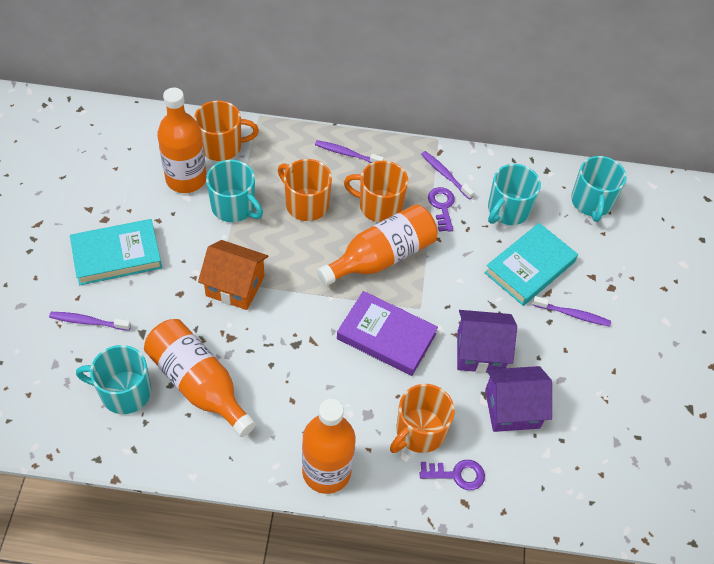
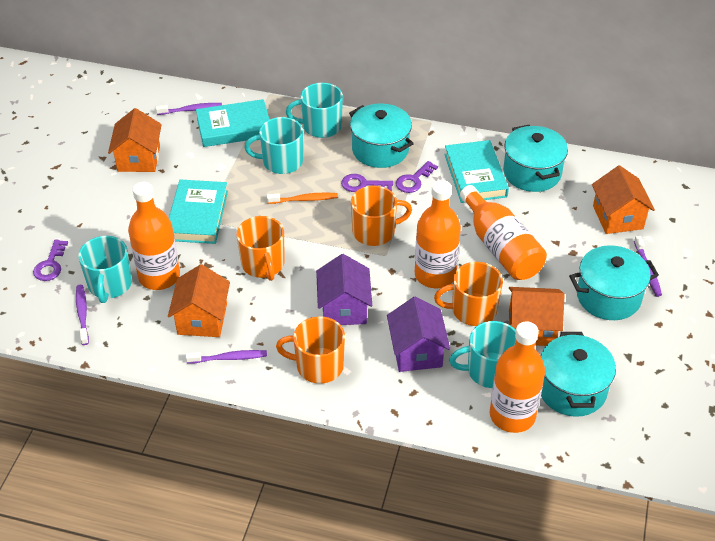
orange house: [198,240,268,310] = 1 -> [108,108,162,172] [168,264,230,337] [509,287,565,346] [592,165,655,234] = 4
orange toothbrush: none = 0 -> [267,193,338,204] = 1
purple book: [337,291,438,376] = 1 -> none = 0
purple key: [420,460,485,490] [428,187,455,232] = 2 -> [33,240,68,281] [341,174,393,192] [396,161,438,193] = 3
turquoise book: [70,219,162,285] [484,223,578,306] = 2 -> [169,180,228,244] [196,99,270,147] [444,140,509,203] = 3
turquoise pot: none = 0 -> [349,104,414,168] [503,125,568,192] [541,332,616,417] [569,245,659,320] = 4

